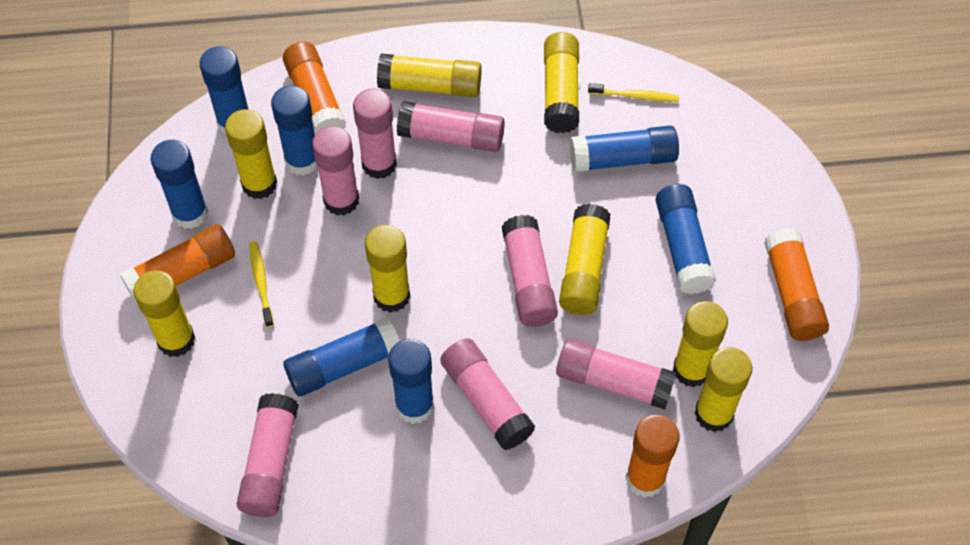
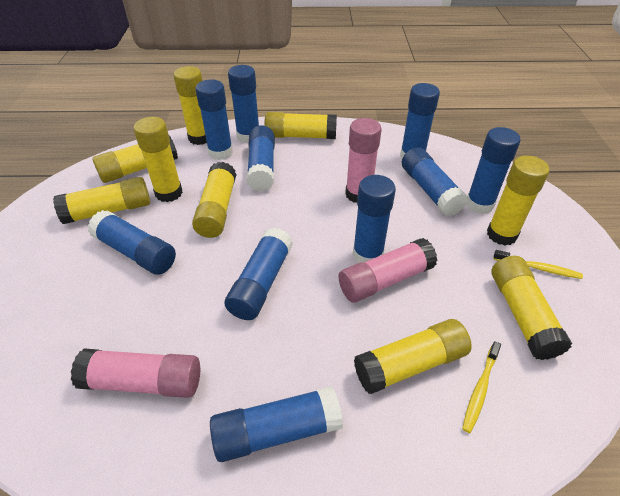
blue glue stick: [151,140,208,229] [200,46,249,136] [271,85,318,176] [284,317,400,396] [388,339,434,424] [570,125,679,172] [656,184,716,294] = 7 -> [88,210,176,275] [195,79,233,160] [210,386,343,462] [224,227,293,320] [228,65,259,143] [247,125,275,191] [353,175,396,263] [400,83,440,158] [402,147,468,216] [466,127,521,214] = 10
orange glue stick: [120,224,235,307] [283,42,346,134] [626,415,680,498] [764,228,829,341] = 4 -> none = 0
pink glue stick: [237,393,299,517] [312,126,359,215] [353,89,397,179] [397,101,505,152] [440,338,535,450] [502,215,558,327] [556,339,676,410] = 7 -> [71,348,200,398] [338,238,438,303] [345,118,382,203] = 3
yellow glue stick: [133,270,195,357] [225,109,277,199] [365,225,410,313] [377,54,482,97] [544,32,579,133] [559,204,610,315] [673,301,728,388] [694,347,752,432] = 8 -> [53,177,150,224] [92,136,178,183] [133,117,183,202] [174,66,207,145] [192,162,237,238] [264,112,337,139] [354,319,472,394] [487,155,550,245] [491,256,572,360] = 9

